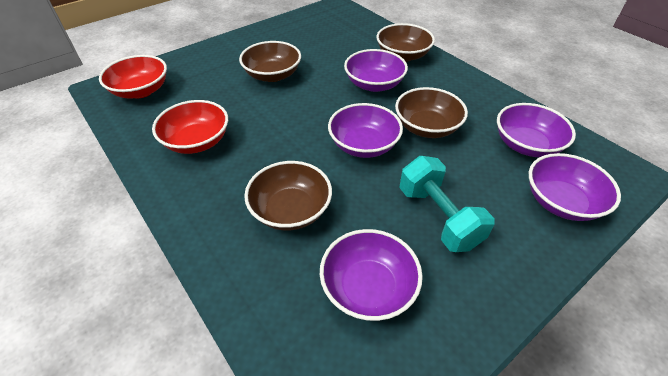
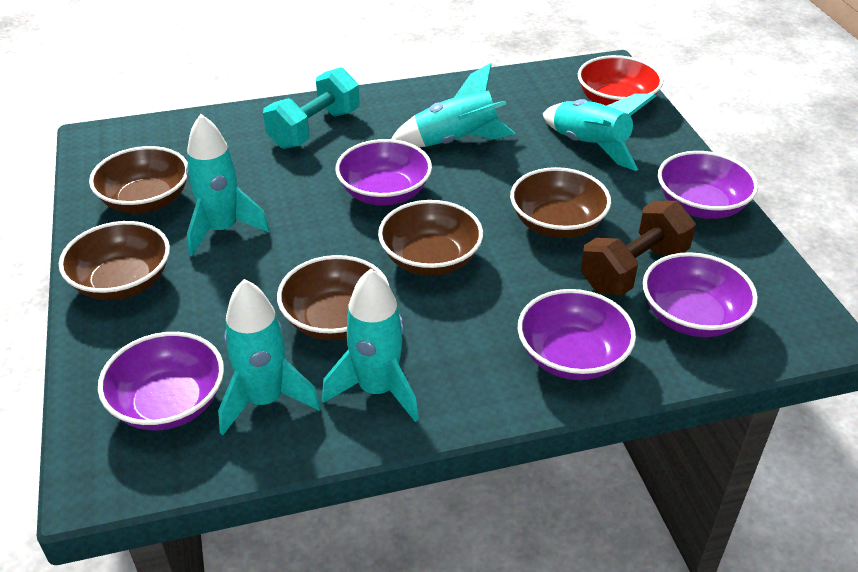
brown bowl: [239,41,301,82] [244,161,332,230] [376,23,435,62] [395,87,468,138] = 4 -> [59,221,170,300] [89,146,188,213] [277,255,389,340] [378,200,483,276] [510,167,611,238] = 5
brown dumbbell: none = 0 -> [581,201,696,296] = 1
red bowl: [99,55,167,99] [152,100,228,154] = 2 -> [578,55,663,106] = 1
turquoise rocket: none = 0 -> [186,114,270,256] [218,279,321,435] [322,269,419,422] [391,63,515,147] [543,94,656,171] = 5

